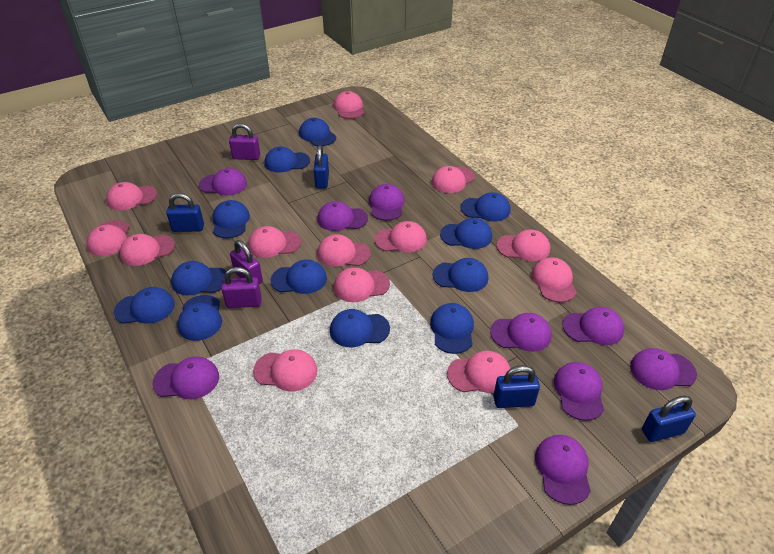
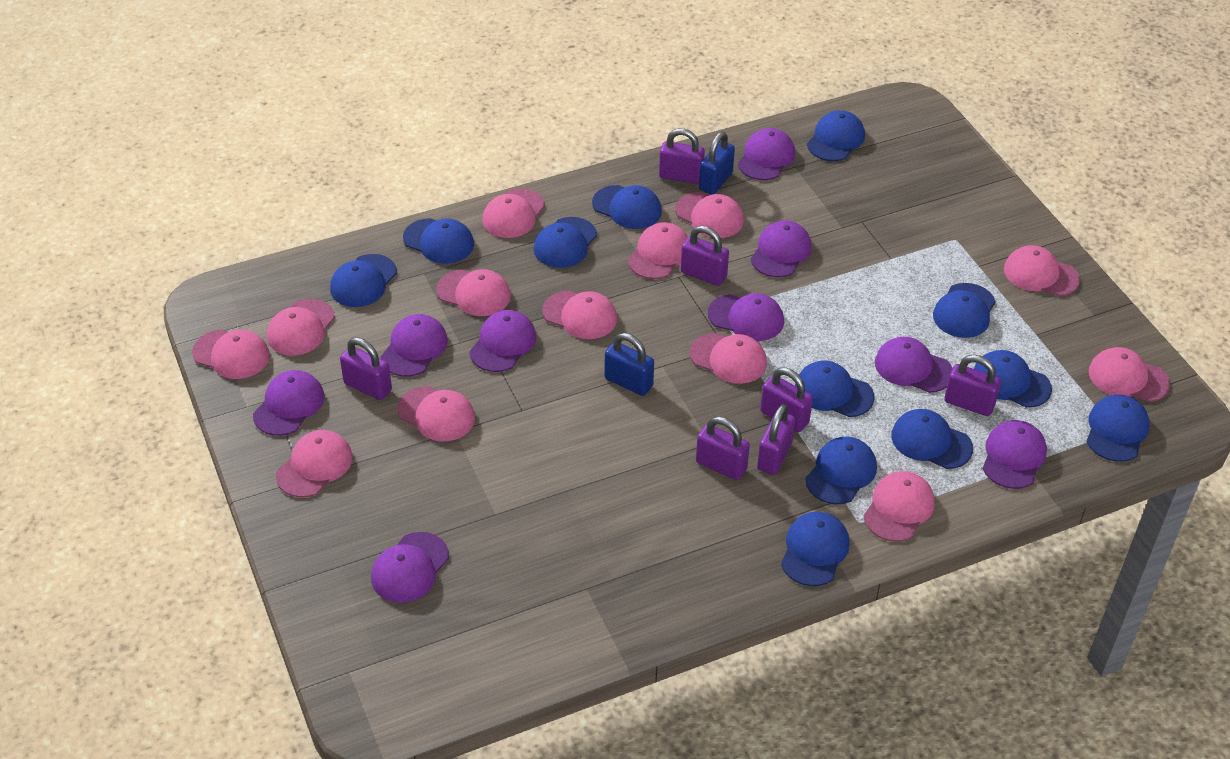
blue padlock: [166,193,204,232] [314,145,329,188] [493,365,540,408] [642,396,696,442] = 4 -> [605,333,654,396] [699,132,735,195] = 2
purple padlock: [221,267,262,308] [229,123,260,160] [230,240,263,284] = 3 -> [340,337,392,400] [659,129,705,184] [681,226,729,286] [696,416,750,480] [757,404,795,475] [760,368,813,432] [944,355,1001,416] = 7

